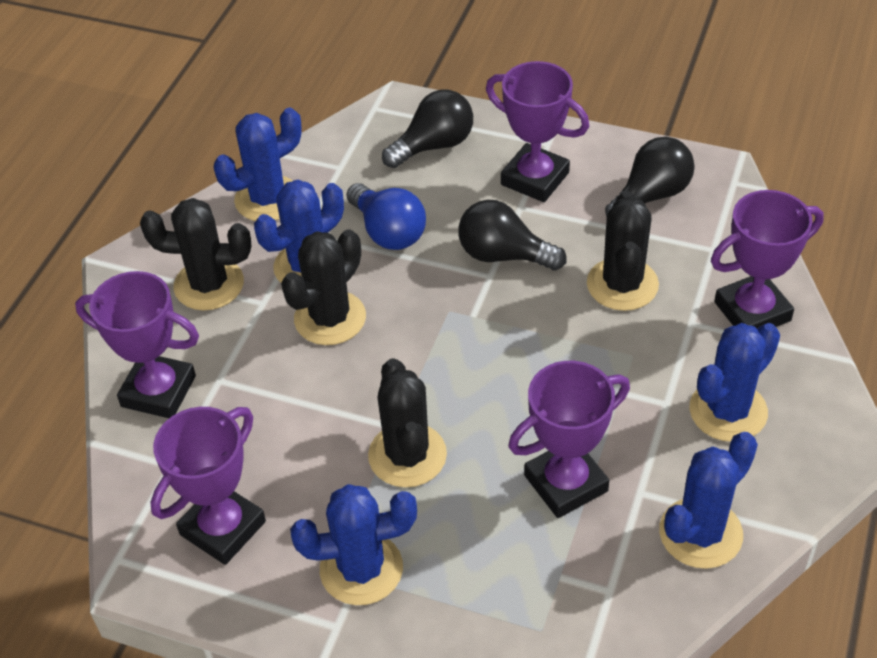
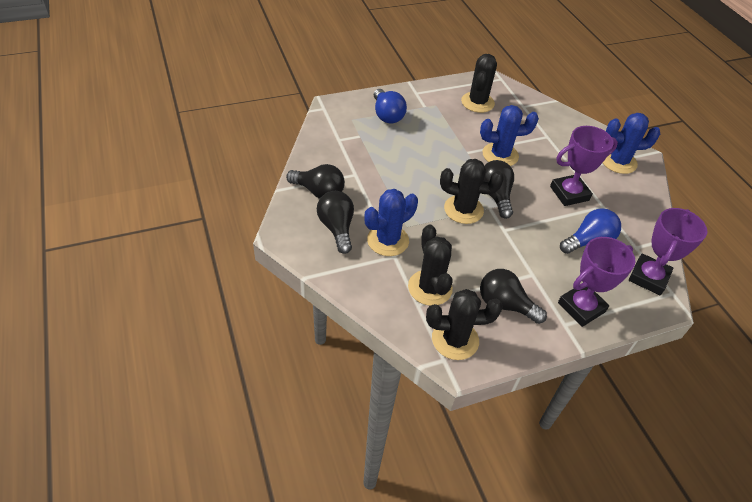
black light bulb: [382,90,473,168] [458,200,567,270] [605,137,695,217] = 3 -> [286,164,345,199] [317,191,354,254] [480,269,547,324] [484,160,514,219] = 4
blue cactus: [214,107,302,221] [254,180,344,283] [290,484,417,605] [659,432,758,569] [689,323,780,442] = 5 -> [365,189,418,256] [480,105,539,166] [603,113,660,174] = 3
blue light bulb: [347,183,426,250] = 1 -> [374,89,407,124] [560,208,621,254] = 2
purple trophy: [75,271,199,418] [150,407,266,565] [486,61,589,202] [508,361,630,518] [711,190,824,329] = 5 -> [550,126,618,206] [558,237,635,327] [629,208,708,295] = 3

